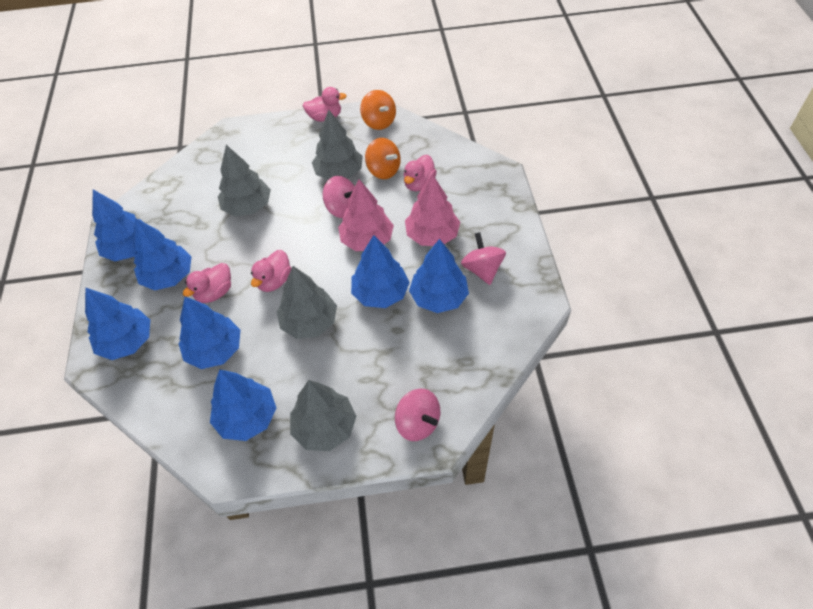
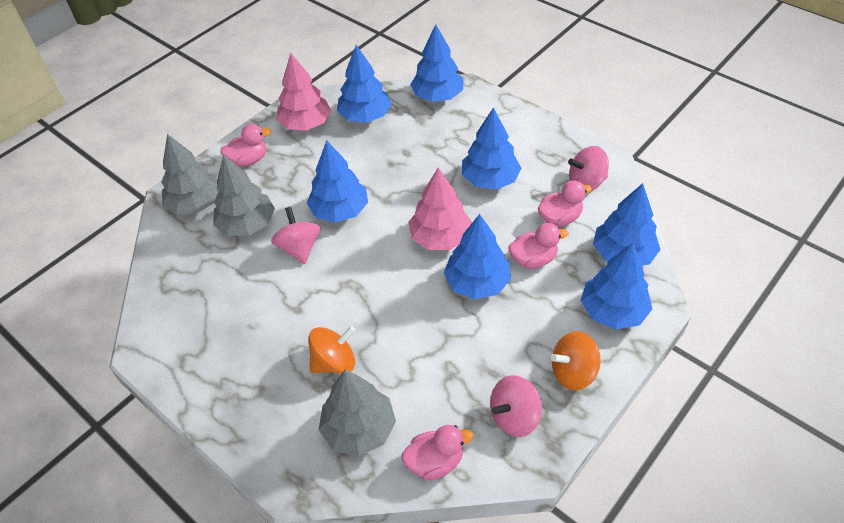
grey tree: [218,145,271,216] [277,266,337,339] [290,380,356,451] [312,110,363,180] = 4 -> [161,134,219,214] [213,155,275,236] [319,369,396,456] = 3

